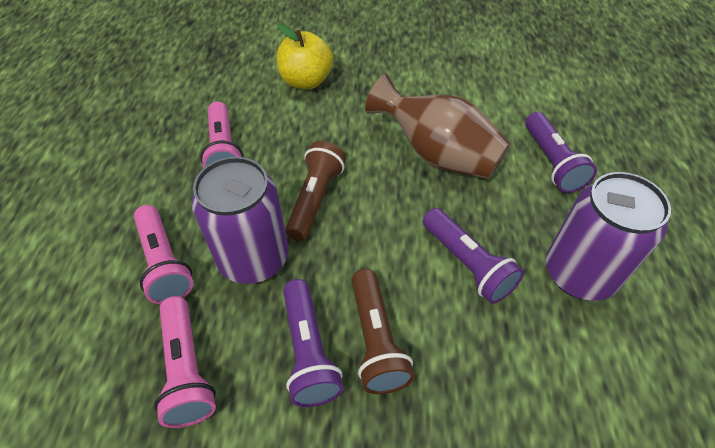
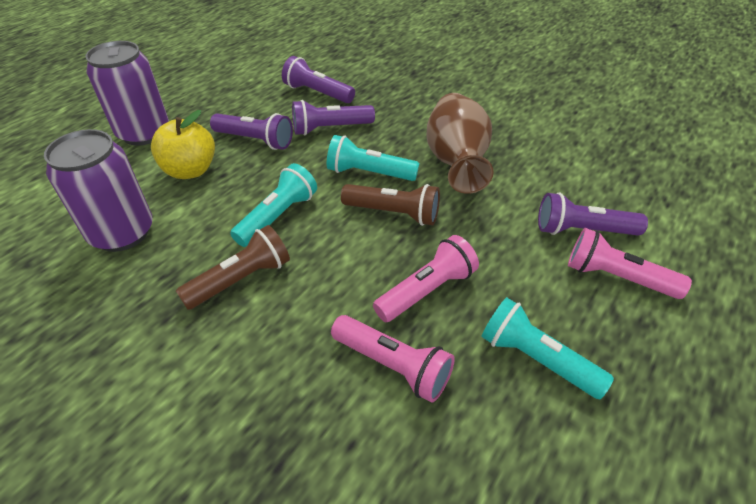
purple flashlight: [283,279,344,407] [423,208,524,304] [525,112,597,193] = 3 -> [210,113,293,150] [282,56,355,103] [292,100,375,135] [538,193,648,236] = 4
turquoise flashlight: none = 0 -> [230,163,317,247] [327,135,419,181] [481,297,614,399] = 3

